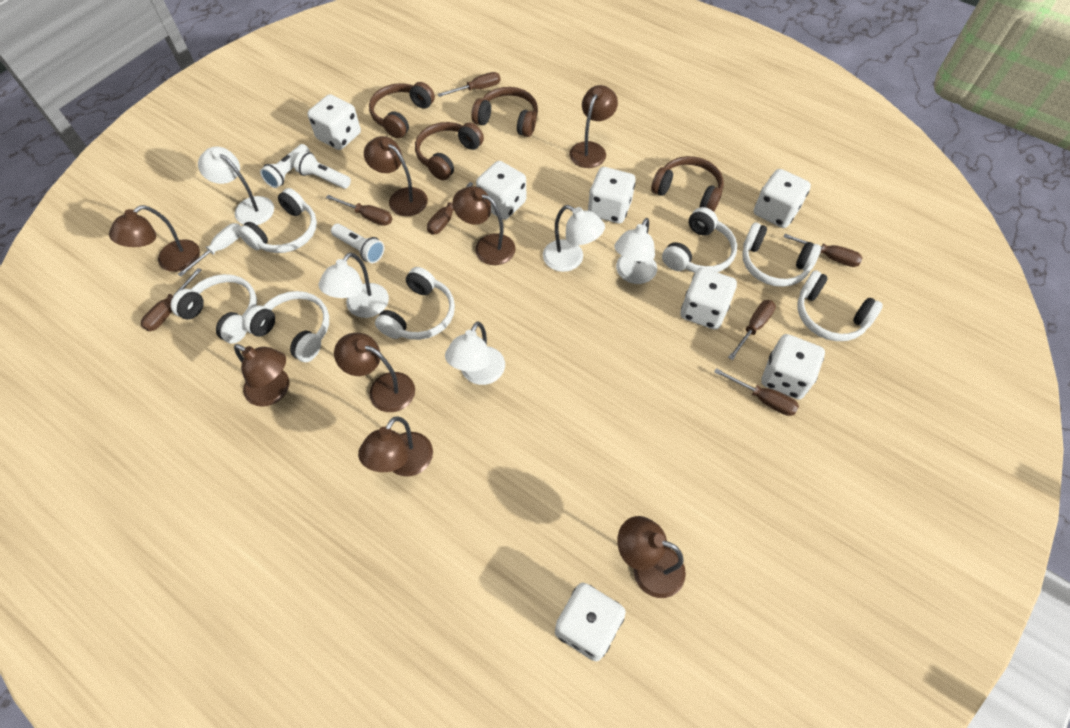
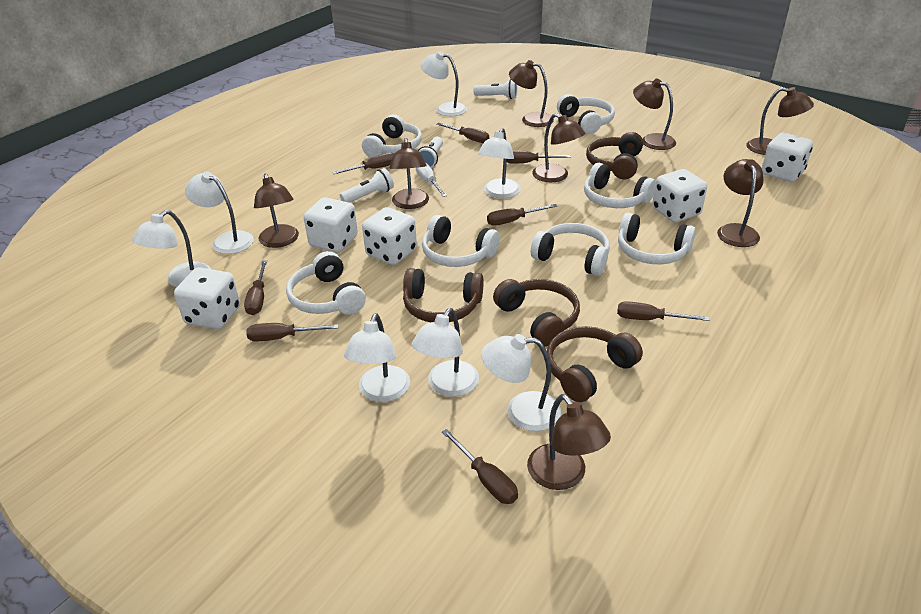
brown screwdriver: [141,268,201,331] [326,195,392,226] [427,182,473,235] [438,72,500,97] [714,368,799,416] [728,300,776,360] [784,234,863,267] = 7 -> [244,260,267,315] [246,323,339,341] [332,153,394,174] [437,123,489,143] [442,429,518,504] [487,204,557,226] [507,151,571,164] [617,301,710,321] = 8
white dice: [307,94,361,150] [476,161,526,220] [555,583,626,661] [588,167,636,224] [680,268,737,330] [754,169,811,228] [761,334,825,400] = 7 -> [174,267,240,329] [304,197,358,252] [362,207,417,265] [652,169,707,222] [762,133,813,182] = 5
white lamp: [198,147,274,225] [318,252,389,318] [445,321,505,385] [543,205,605,272] [614,218,657,284] = 5 -> [132,210,211,287] [185,172,254,254] [344,313,410,402] [412,308,479,397] [421,51,467,116] [478,128,521,198] [481,334,561,431] = 7

